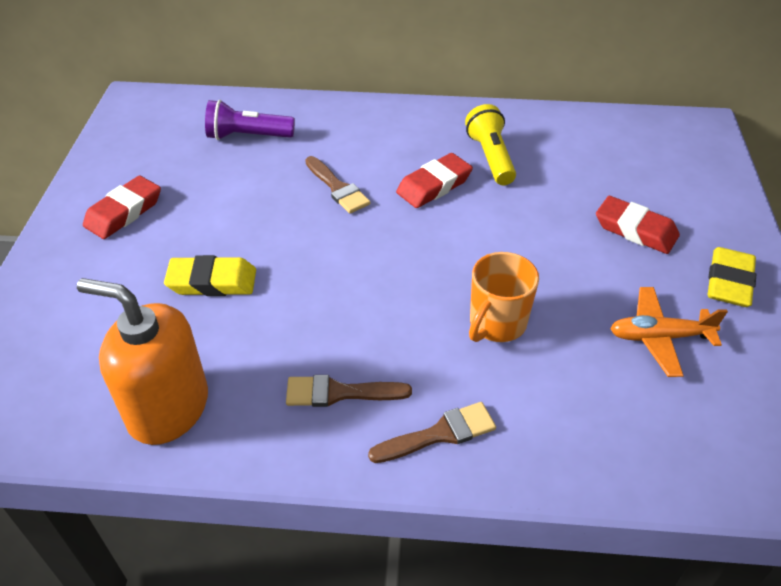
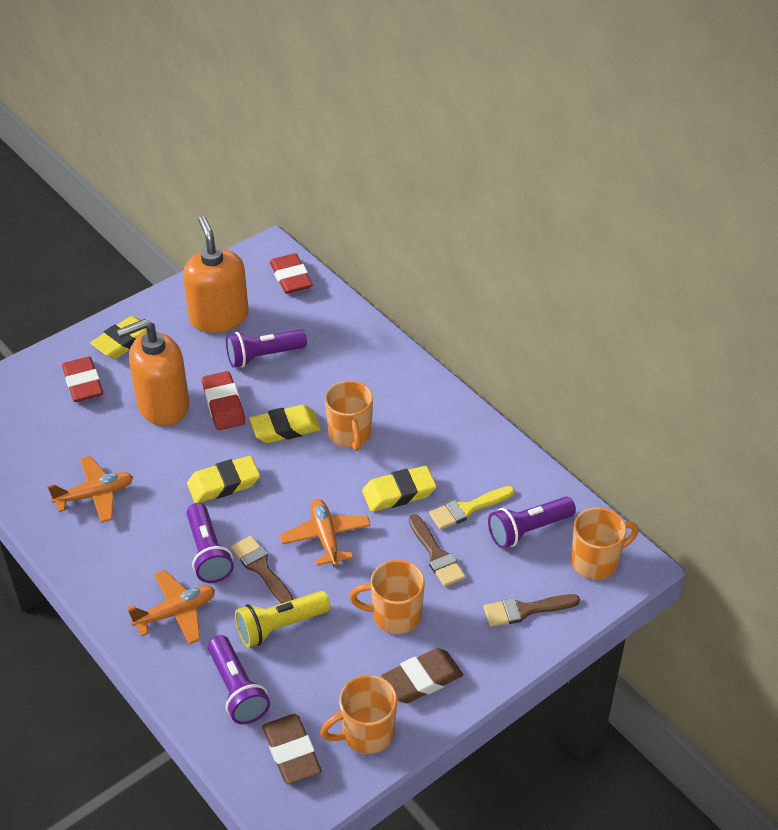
brown eraser: none = 0 -> [263,714,321,784] [381,648,463,703] = 2
orange mug: [469,252,539,342] = 1 -> [320,675,397,754] [325,381,373,451] [349,560,425,634] [571,507,639,580] = 4
orange plane: [610,287,728,377] = 1 -> [48,456,133,523] [128,570,215,644] [280,499,371,567] = 3
orange soap dispenser: [77,278,208,445] = 1 -> [117,319,189,426] [183,216,249,333] = 2
purple flashlight: [205,100,295,140] = 1 -> [187,503,234,583] [208,635,270,724] [226,330,307,368] [488,497,576,548] = 4
yellow brush: none = 0 -> [429,486,515,530] = 1
yellow eraser: [164,255,256,296] [708,247,756,307] = 2 -> [90,316,147,359] [187,456,260,503] [249,405,321,443] [362,466,437,512] = 4

